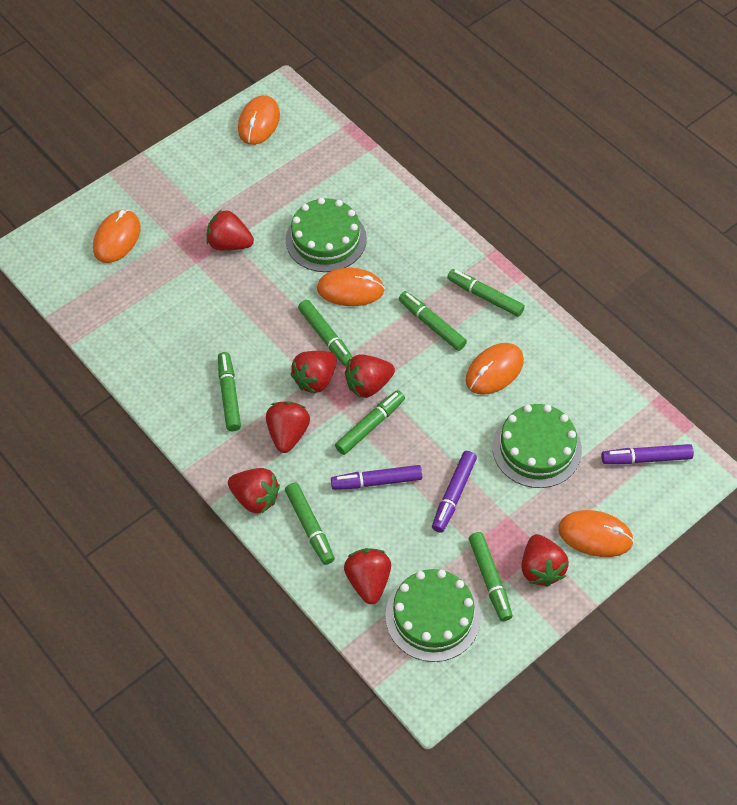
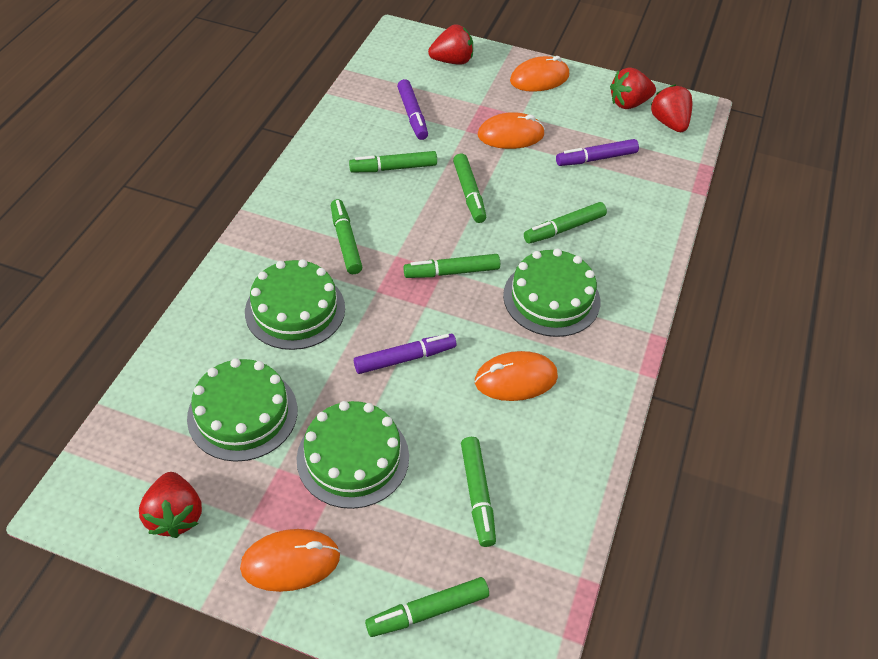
green cake: [286,198,367,272] [385,569,481,662] [492,404,582,488] = 3 -> [187,358,298,462] [245,259,345,350] [297,401,409,509] [503,249,600,337] = 4
orange mouse: [93,210,140,263] [238,95,280,145] [317,268,385,306] [466,343,524,395] [558,510,634,557] = 5 -> [240,529,340,592] [475,351,558,401] [478,112,545,149] [510,56,569,92] = 4
red strawberry: [206,210,254,251] [228,468,280,514] [266,401,310,453] [290,351,337,394] [344,548,391,604] [345,354,395,398] [521,534,569,587] = 7 -> [139,472,202,538] [428,24,473,65] [610,67,656,109] [651,85,692,132] = 4

